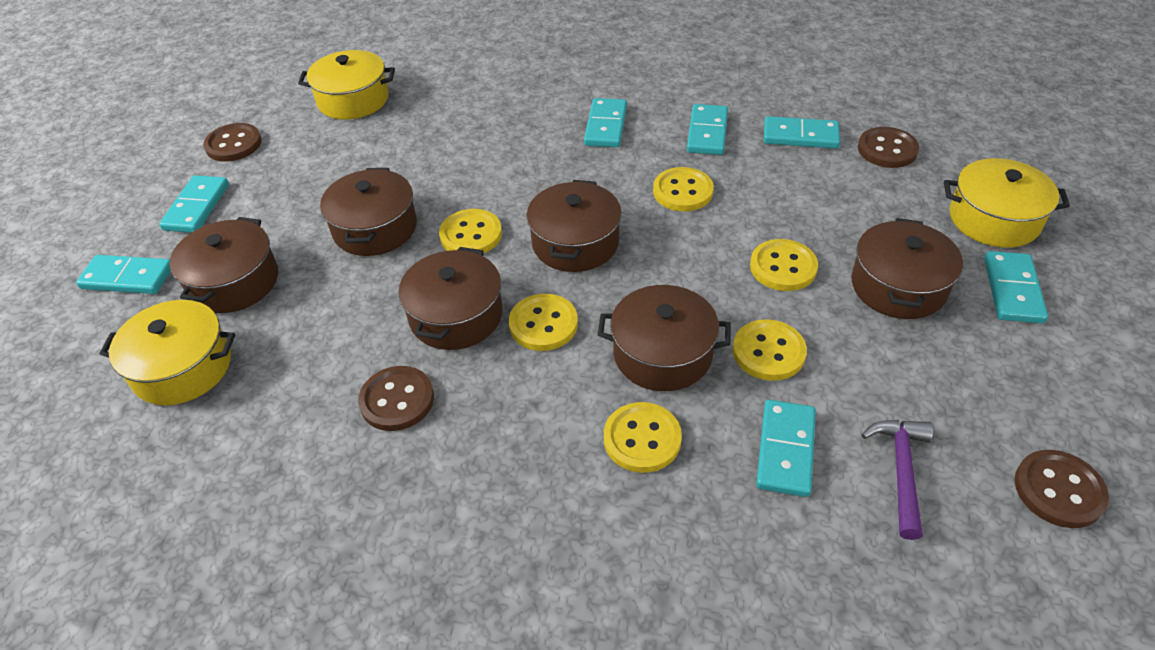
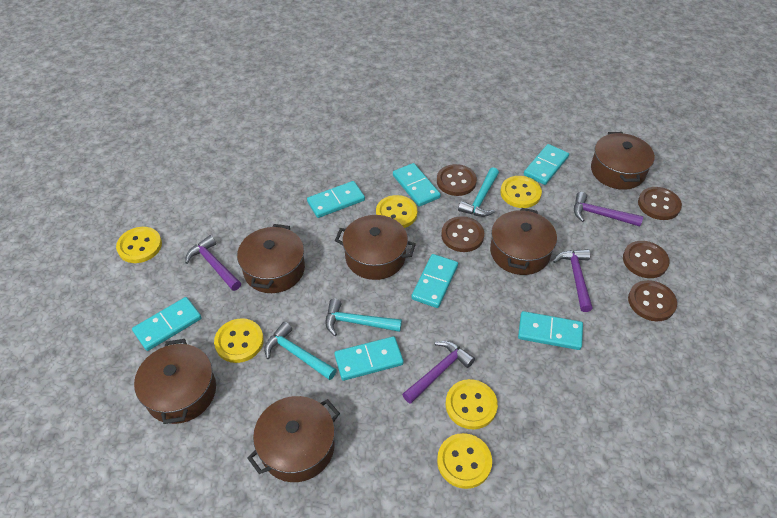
brown button: [203,123,262,162] [358,366,434,431] [858,127,919,168] [1015,450,1109,528] = 4 -> [437,164,477,196] [441,216,484,252] [623,241,669,278] [628,280,677,321] [638,187,682,220] = 5
purple hammer: [862,420,933,540] = 1 -> [185,235,241,291] [402,341,475,404] [553,249,593,312] [574,192,643,227] = 4
turquoise hammer: none = 0 -> [264,322,337,380] [326,299,402,336] [458,167,499,217] = 3
yellow pot: [99,300,235,405] [298,50,395,120] [944,158,1070,248] = 3 -> none = 0

